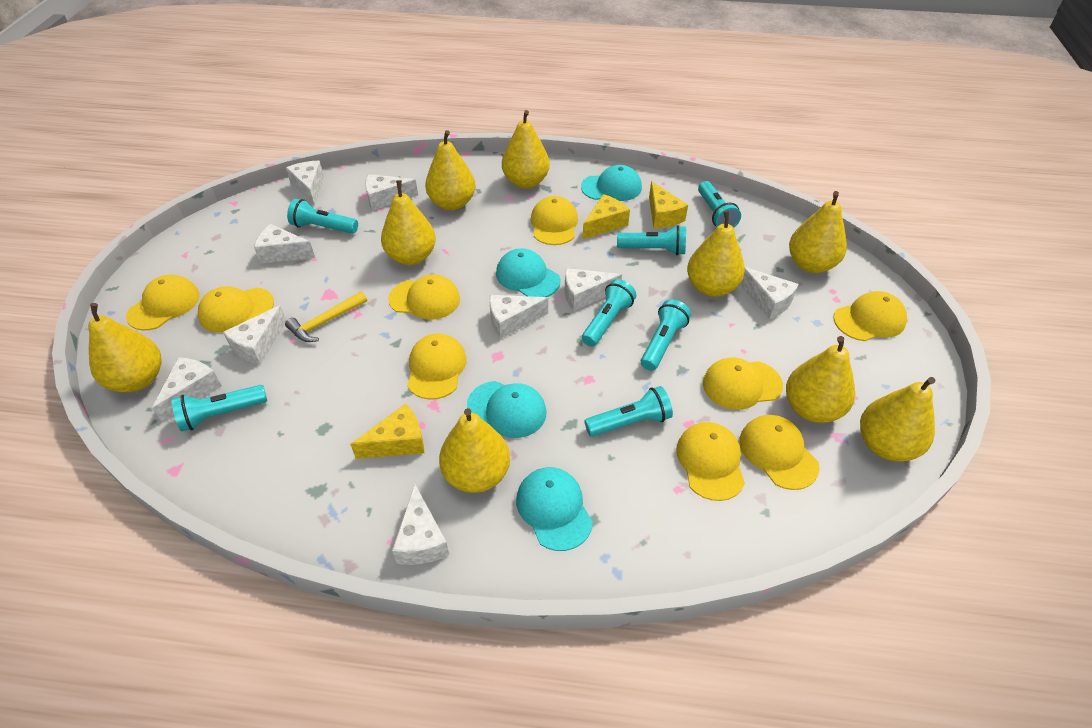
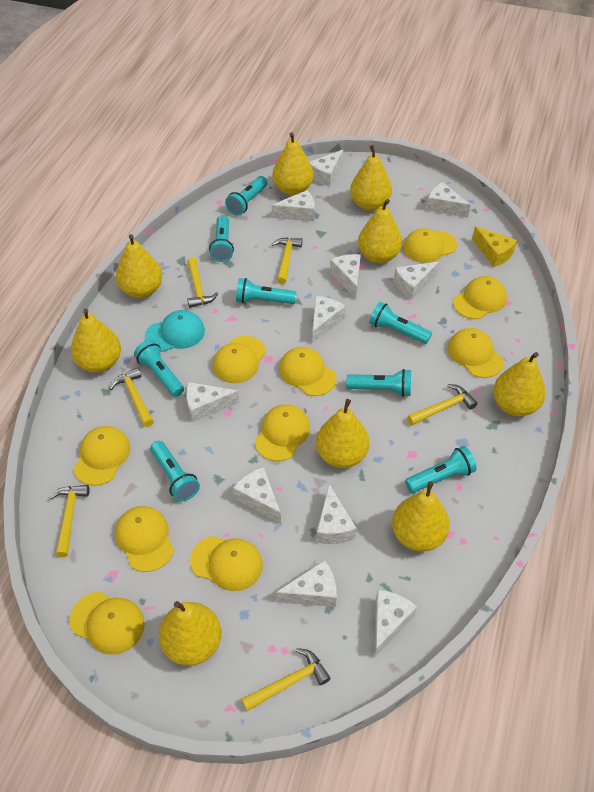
turquoise cap: [467,381,547,438] [496,248,560,297] [516,467,593,551] [581,165,642,201] = 4 -> [145,310,205,352] = 1
turquoise flashlight: [172,385,267,432] [287,199,358,234] [582,279,636,347] [584,386,673,437] [617,225,686,255] [641,299,691,371] [698,181,741,228] = 7 -> [134,340,184,397] [150,441,200,502] [209,215,234,262] [225,176,268,216] [236,278,297,304] [346,369,411,397] [369,302,432,344] [405,446,477,493] = 8
white cheese: [152,357,222,423] [223,305,286,364] [254,224,315,263] [286,161,324,206] [365,174,418,211] [392,485,449,565] [489,295,548,339] [565,268,622,311] [740,267,799,319] = 9 -> [186,382,239,422] [233,467,281,523] [272,190,315,222] [276,560,337,607] [309,150,343,187] [312,296,346,343] [316,484,357,544] [330,254,361,299] [374,590,417,658] [394,261,439,299] [426,182,470,218] = 11
yellow cap: [126,275,199,330] [198,286,274,332] [388,275,460,320] [407,334,467,400] [531,196,578,245] [676,422,745,501] [703,358,783,410] [739,415,820,490] [833,291,907,341] = 9 -> [70,592,145,655] [73,426,130,486] [115,506,174,572] [190,536,263,591] [213,336,266,383] [255,404,310,461] [279,347,337,396] [403,228,457,263] [448,328,504,378] [453,276,507,319] = 10
yellow cheese: [350,404,424,459] [583,194,630,239] [649,181,688,228] = 3 -> [472,226,517,267] = 1
yellow hammer: [285,291,367,342] = 1 -> [49,485,90,557] [109,368,154,427] [187,257,218,308] [241,648,331,711] [272,237,302,284] [407,384,477,425] = 6

